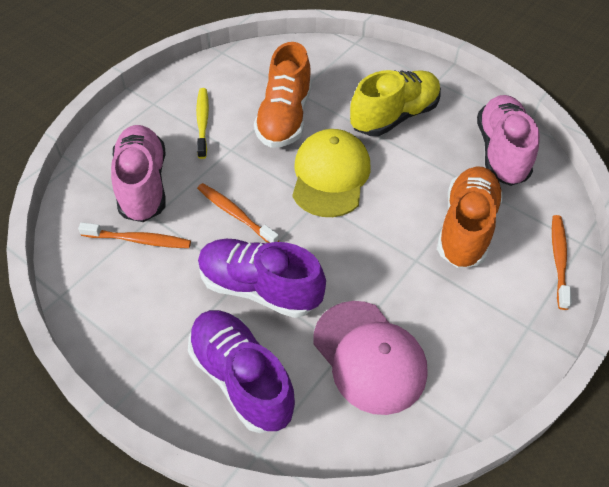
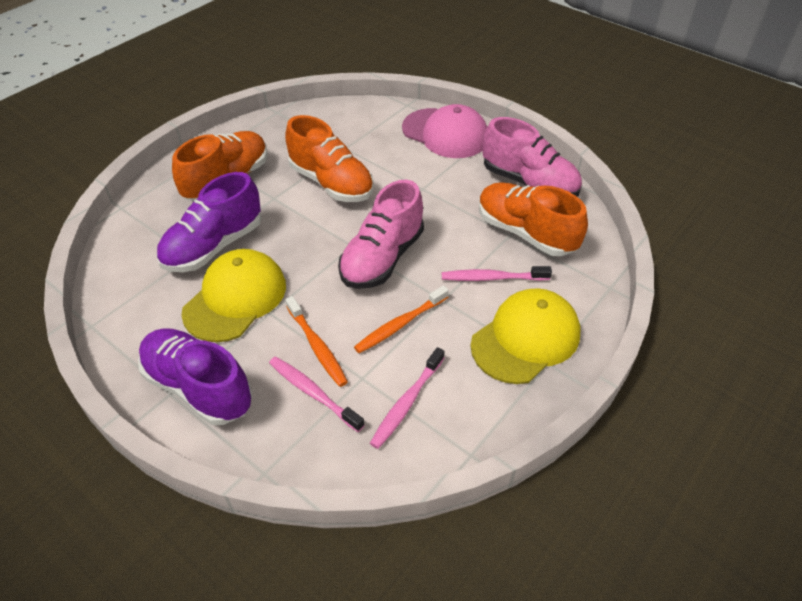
orange shoe: [254,42,312,148] [437,166,504,268] = 2 -> [172,131,268,201] [285,115,374,202] [479,182,588,256] = 3
orange toothbrush: [78,222,191,248] [197,183,279,243] [552,215,572,310] = 3 -> [285,296,348,387] [354,285,449,353] = 2
pink toothbrush: none = 0 -> [269,356,364,432] [370,347,445,449] [442,266,552,281] = 3
yellow cap: [292,129,371,217] = 1 -> [181,249,286,342] [471,288,580,384] = 2
yellow shoe: [350,70,441,136] = 1 -> none = 0
yellow toothbrush: [196,88,209,159] = 1 -> none = 0

